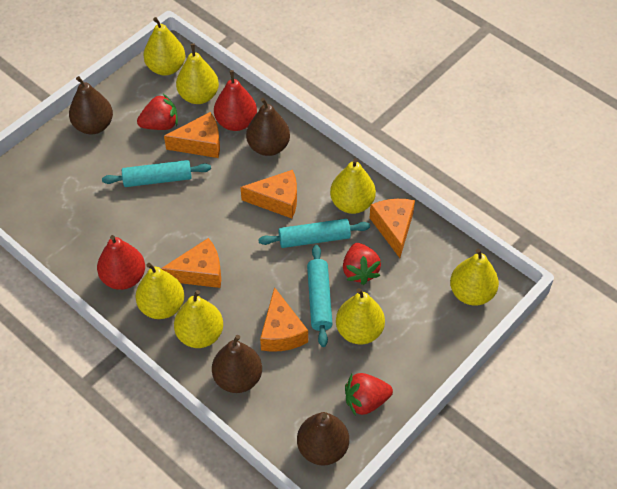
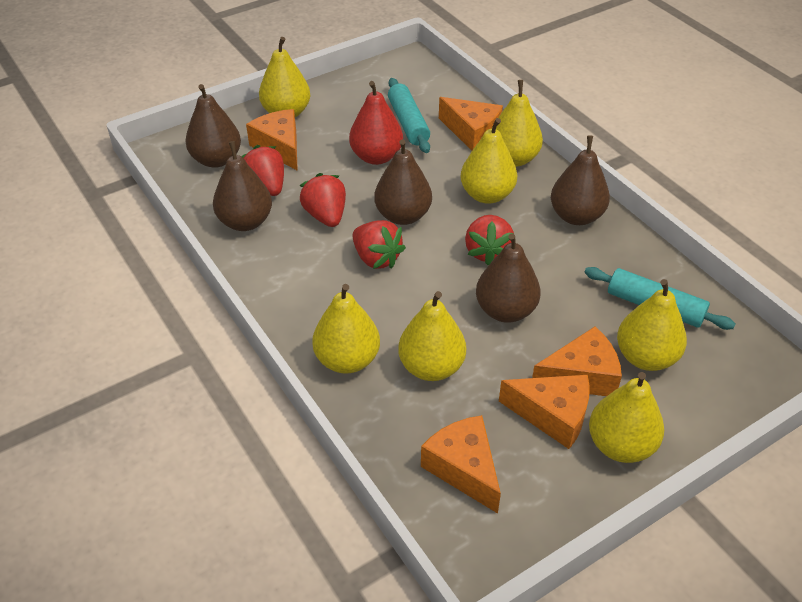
brown pear: [69,76,113,134] [212,335,262,393] [246,98,290,156] [297,412,349,466] = 4 -> [186,84,241,168] [213,141,272,231] [374,139,432,225] [476,234,541,323] [551,135,610,225] = 5
red pear: [97,235,145,290] [214,70,257,131] = 2 -> [349,81,403,165] = 1
red strawberry: [137,94,178,130] [343,243,381,285] [345,373,393,416] = 3 -> [241,145,284,196] [300,173,346,227] [352,220,406,269] [465,215,514,266] = 4
turquoise rolling pin: [102,160,211,187] [258,219,370,248] [307,245,333,347] = 3 -> [388,78,430,153] [584,267,735,330] = 2

